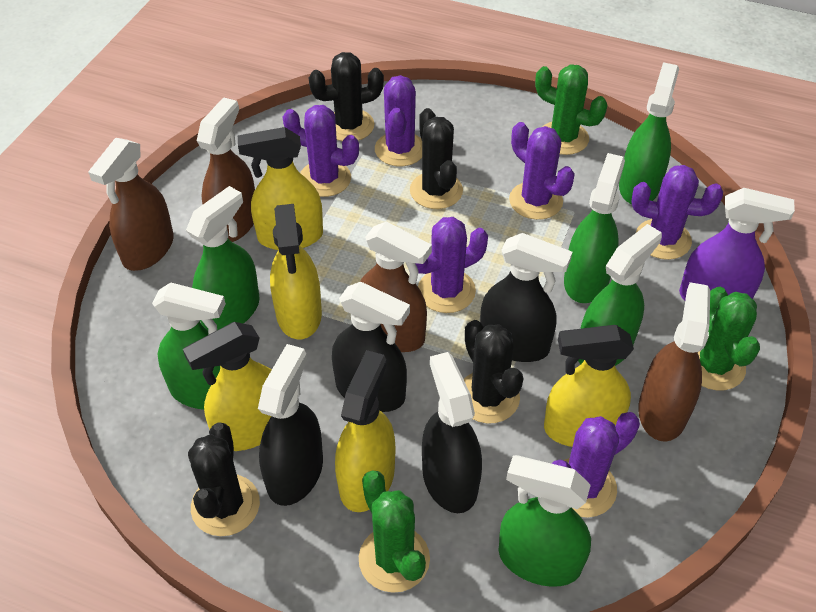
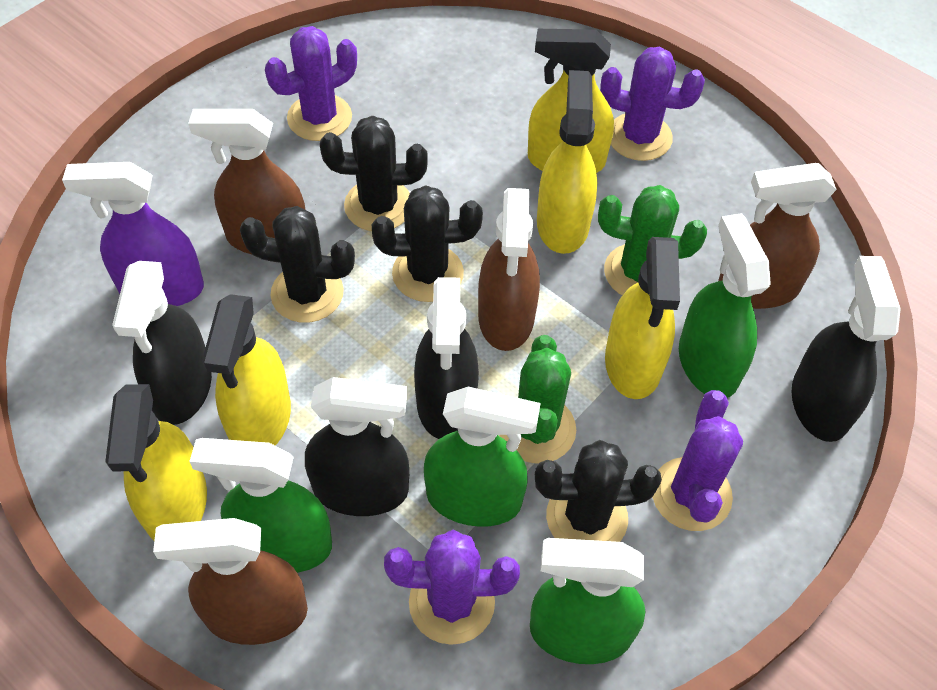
green cactus: [359,470,430,593] [535,64,608,155] [698,287,760,390] = 3 -> [499,335,576,464] [598,185,707,296] = 2
green spray bottle: [152,282,226,410] [186,186,260,330] [498,455,591,587] [564,153,625,303] [578,224,662,366] [619,62,679,204] = 6 -> [189,438,332,573] [424,387,541,527] [530,538,645,664] [679,213,771,398] = 4
purple cactus: [283,105,359,197] [375,75,422,166] [415,217,488,313] [509,122,575,220] [552,412,640,518] [631,165,723,260] = 6 -> [265,26,357,141] [384,530,520,645] [600,47,705,161] [652,390,743,531] = 4

